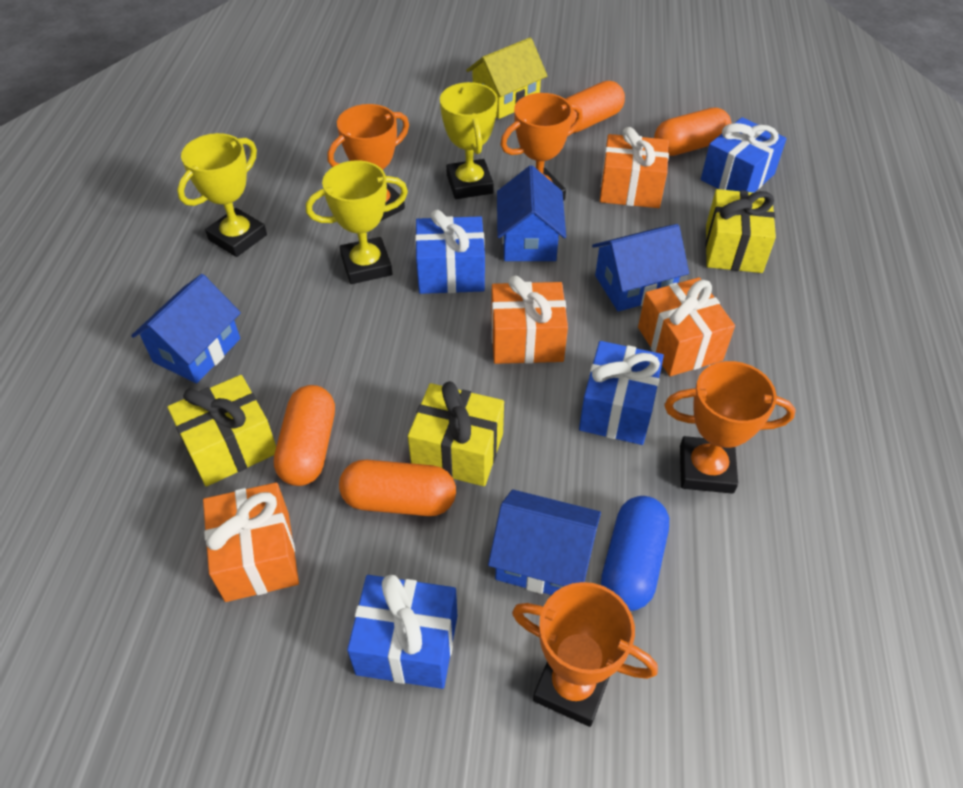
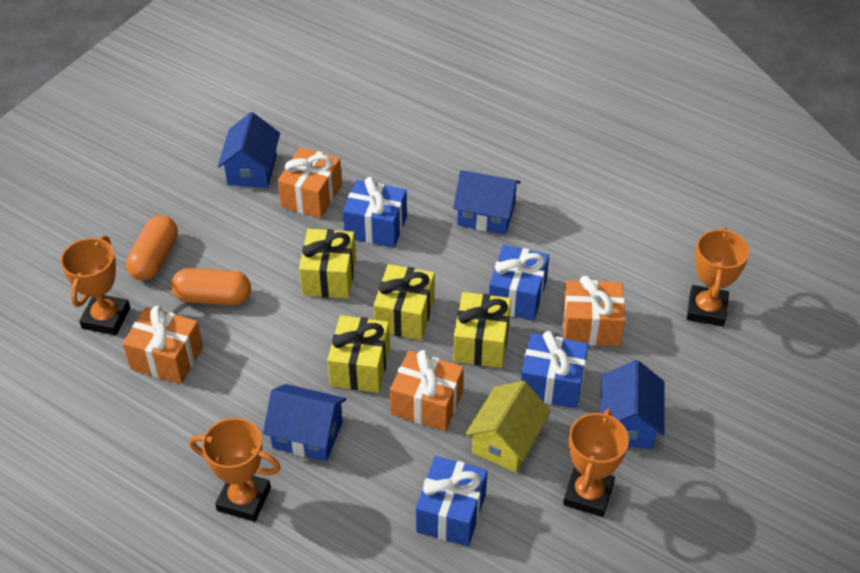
blue capsule: [601,496,669,611] = 1 -> none = 0
orange capsule: [274,385,335,486] [339,460,456,516] [566,81,625,133] [654,108,731,156] = 4 -> [126,215,178,280] [171,268,251,305] = 2
yellow gift: [167,375,276,487] [408,381,504,486] [706,189,776,273] = 3 -> [299,229,356,299] [327,315,390,393] [373,264,435,340] [453,292,511,368] = 4
yellow trophy: [177,133,267,257] [306,161,408,284] [440,82,498,199] = 3 -> none = 0

